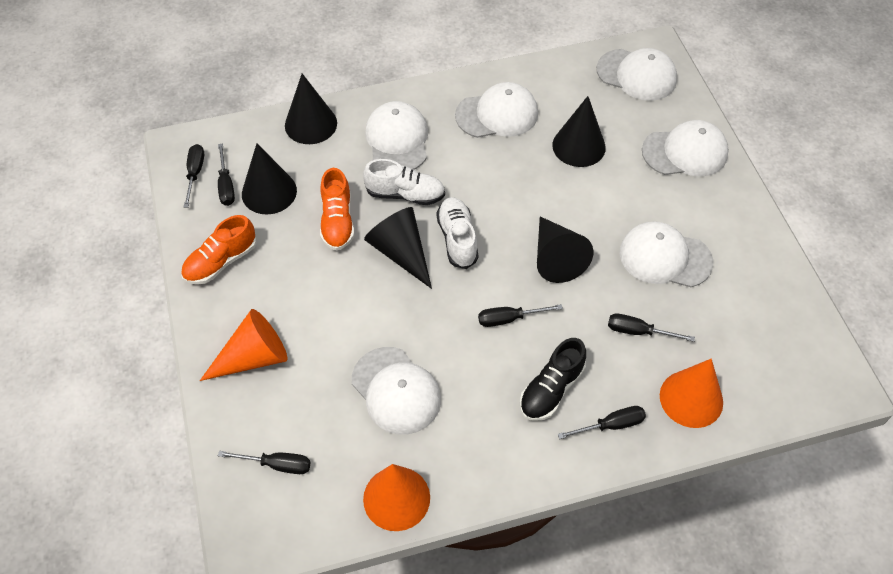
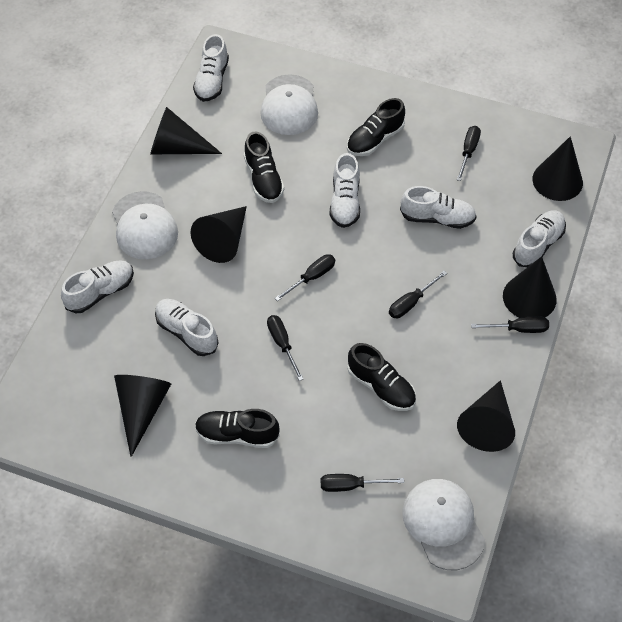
black cone: [242,144,297,214] [285,74,337,144] [364,207,432,289] [537,216,593,283] [552,96,606,167] = 5 -> [114,375,171,457] [150,107,222,154] [191,206,247,263] [457,380,515,452] [503,256,557,318] [532,136,583,201] = 6
black shoe: [520,338,586,421] = 1 -> [195,409,280,448] [244,132,284,203] [347,98,405,156] [347,343,416,411] = 4
orange cone: [200,309,287,381] [363,464,430,531] [660,359,723,428] = 3 -> none = 0
orange shoe: [181,215,257,285] [320,168,354,251] = 2 -> none = 0
white cap: [352,347,441,434] [365,101,428,170] [455,82,538,138] [597,48,677,101] [619,221,713,287] [642,120,729,176] = 6 -> [112,191,178,259] [260,74,318,135] [403,479,485,570] = 3
white shoe: [363,159,445,205] [436,197,479,269] = 2 -> [61,260,134,313] [155,299,219,356] [193,34,229,102] [330,153,360,228] [400,186,477,229] [513,210,566,267] = 6

